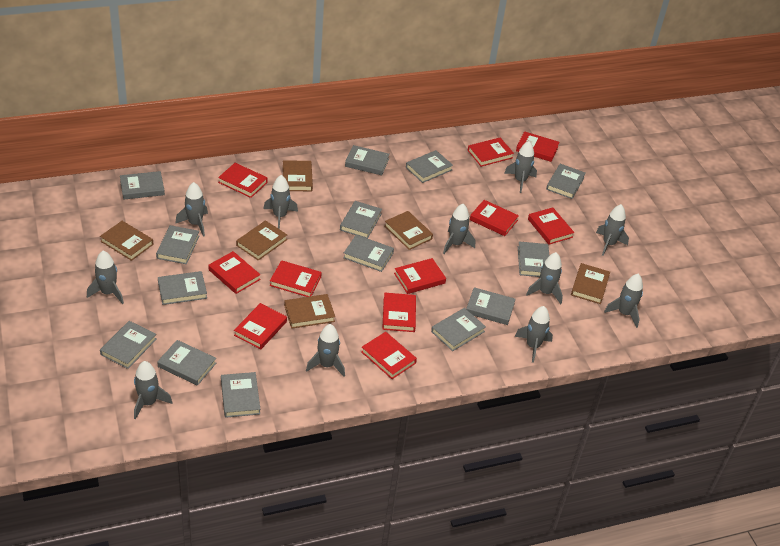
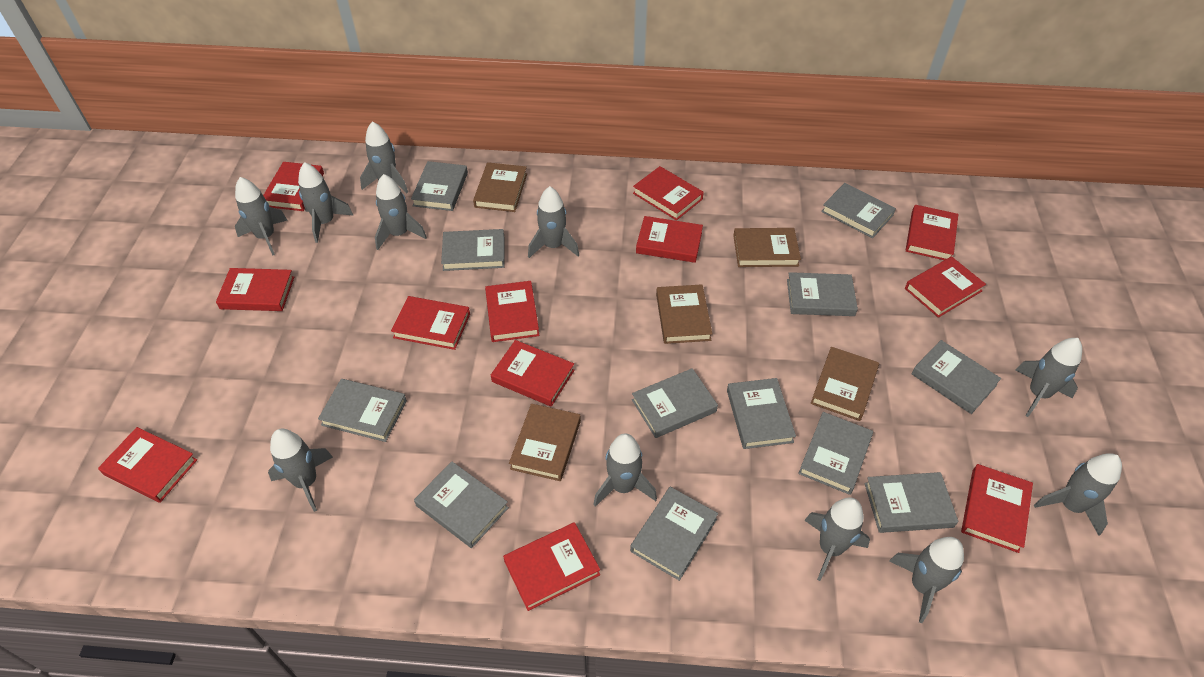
brown book: [100,221,153,261] [236,220,287,261] [283,160,313,191] [284,294,335,329] [385,211,433,250] [571,263,610,304] = 6 -> [473,162,527,212] [509,404,581,481] [656,284,712,344] [733,228,801,267] [811,347,879,421] = 5
grey book: [100,321,157,369] [120,171,165,200] [156,225,199,264] [157,340,216,386] [158,271,207,305] [221,372,260,418] [340,201,382,239] [343,235,394,272] [345,145,390,175] [406,150,453,183] [431,308,486,351] [466,287,516,325] [518,242,549,277] [546,164,586,199] = 14 -> [318,379,407,442] [411,161,468,211] [414,462,509,548] [441,229,504,271] [630,487,718,581] [632,368,718,438] [727,378,796,449] [787,272,858,316] [798,412,873,495] [821,183,896,238] [865,472,958,533] [911,340,1001,414] = 12
red book: [208,251,261,294] [218,163,268,198] [234,303,287,349] [270,260,322,297] [361,332,417,379] [382,293,416,332] [394,258,446,294] [468,138,514,167] [470,200,519,236] [516,131,559,162] [528,207,574,245] = 11 -> [98,427,197,503] [216,268,294,311] [263,162,324,211] [391,296,470,350] [485,281,539,342] [491,340,575,407] [503,522,600,611] [633,166,704,220] [636,216,703,263] [905,257,986,318] [906,205,958,260] [961,464,1033,553] = 12

